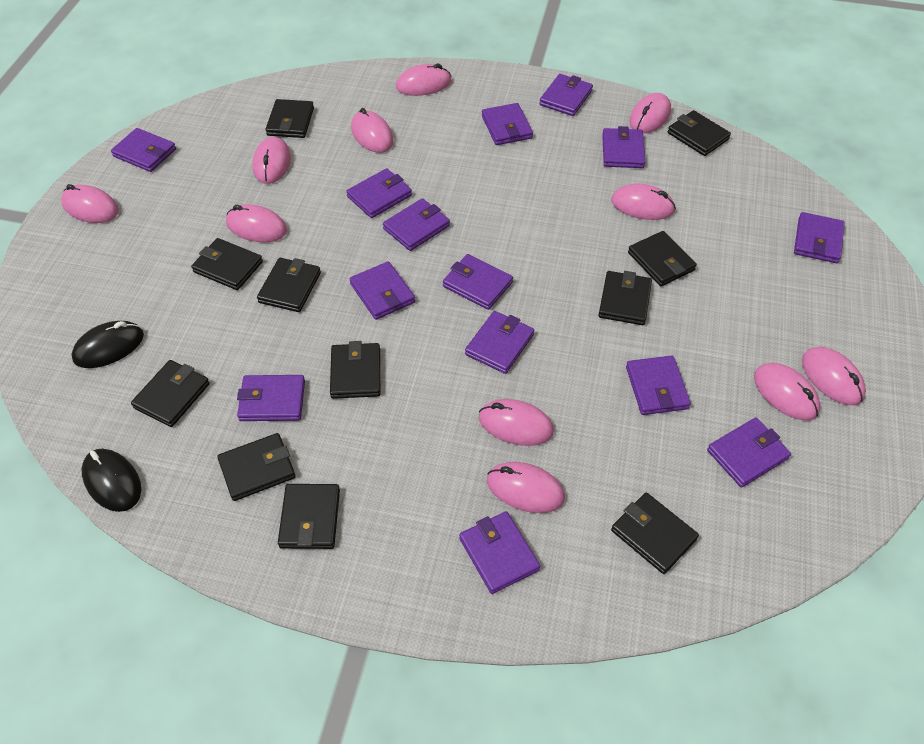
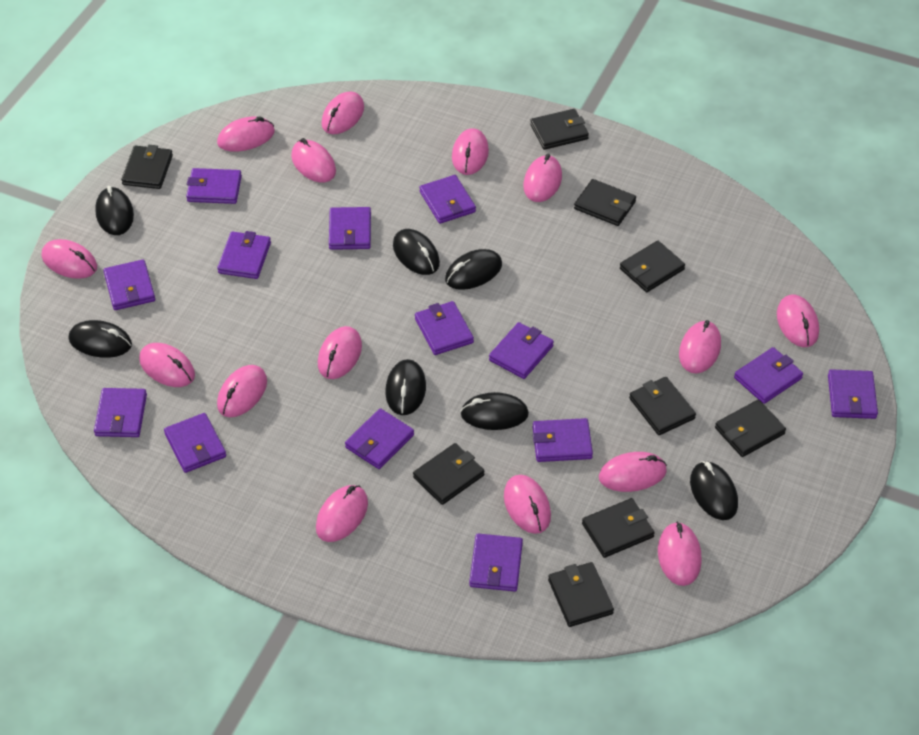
black mouse: [72,321,144,368] [82,449,141,512] = 2 -> [69,320,132,358] [95,186,134,235] [385,359,426,415] [393,229,440,275] [445,249,502,290] [460,392,529,430] [690,461,738,520] = 7
black wallet: [131,360,210,427] [191,238,263,290] [217,433,296,501] [257,258,321,312] [266,99,314,138] [278,484,340,549] [330,341,380,399] [599,271,652,325] [611,492,699,574] [628,231,697,286] [668,110,731,156] = 11 -> [121,145,173,189] [413,443,484,505] [530,109,589,150] [548,562,614,627] [574,179,636,226] [582,498,655,558] [620,241,685,292] [629,377,696,435] [715,400,786,457] = 9
pink mouse: [61,184,119,223] [226,204,287,242] [252,137,291,184] [351,108,394,153] [396,64,452,96] [479,399,554,446] [487,462,565,513] [611,183,676,220] [630,93,671,133] [754,363,820,420] [802,347,866,405] = 11 -> [42,239,97,279] [139,343,195,387] [217,116,275,152] [217,365,267,417] [291,138,336,183] [316,485,368,542] [318,326,362,379] [321,92,364,134] [452,128,489,175] [504,475,551,534] [523,154,562,202] [599,452,667,492] [658,522,702,586] [679,320,721,374] [777,295,819,347] = 15

